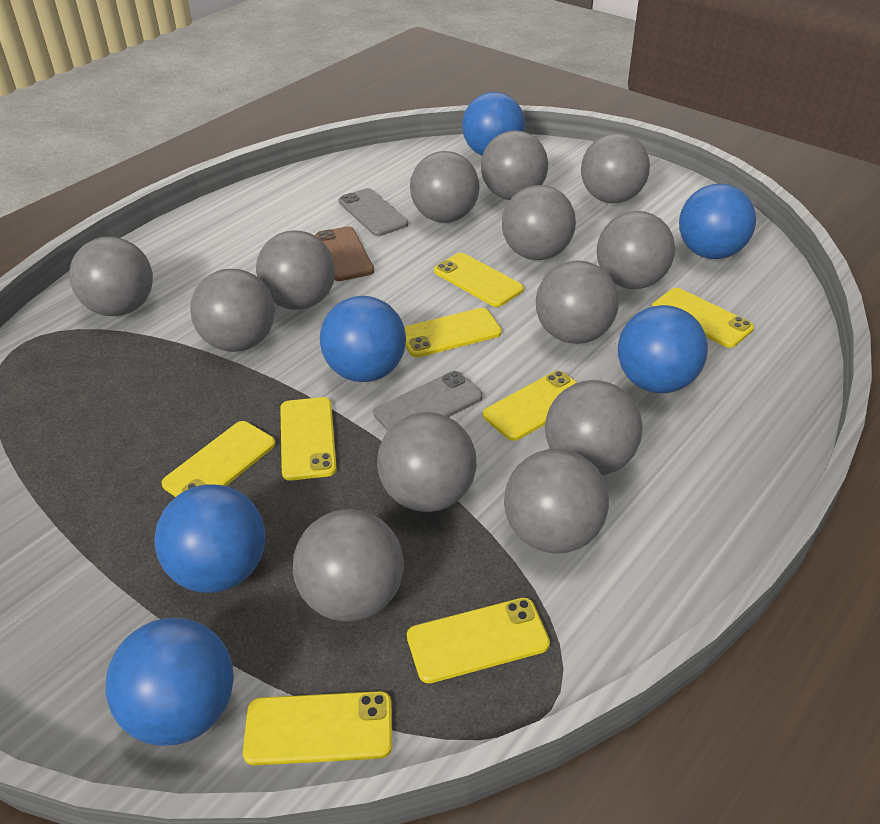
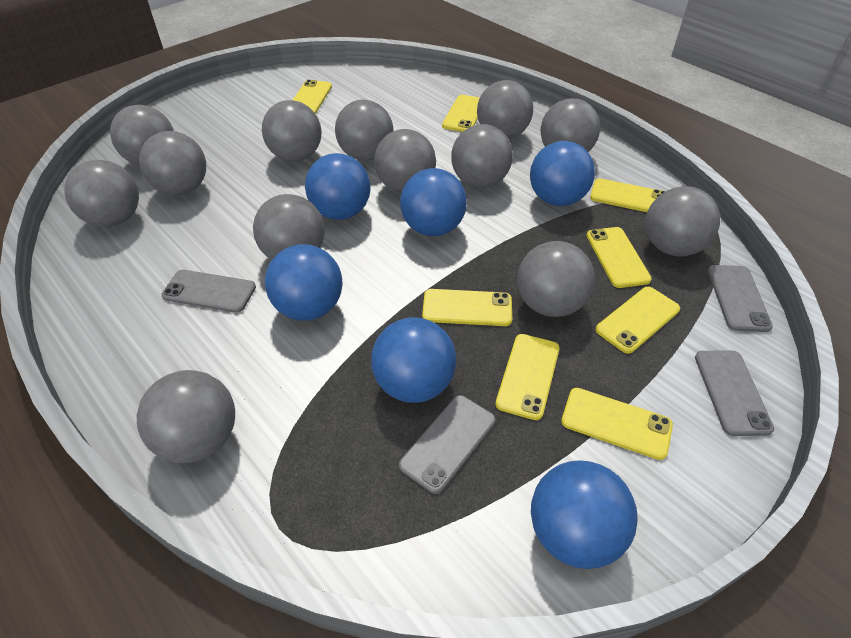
brown phone: [315,226,374,281] = 1 -> none = 0
grey phone: [339,188,408,236] [373,371,483,431] = 2 -> [161,270,256,313] [399,395,496,494] [695,350,774,436] [708,265,773,332] = 4

